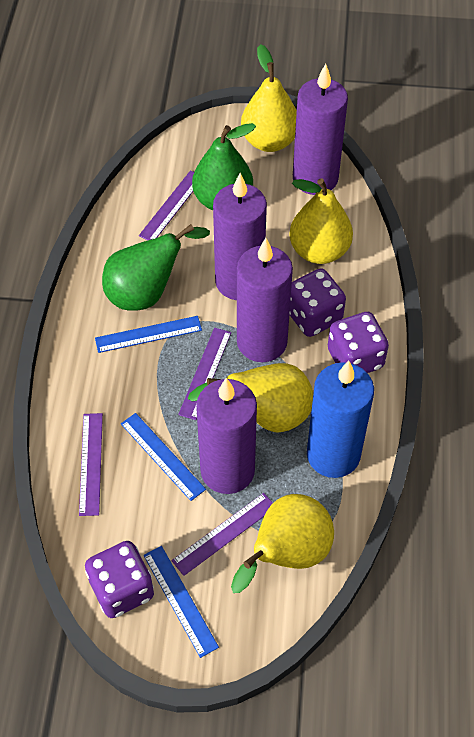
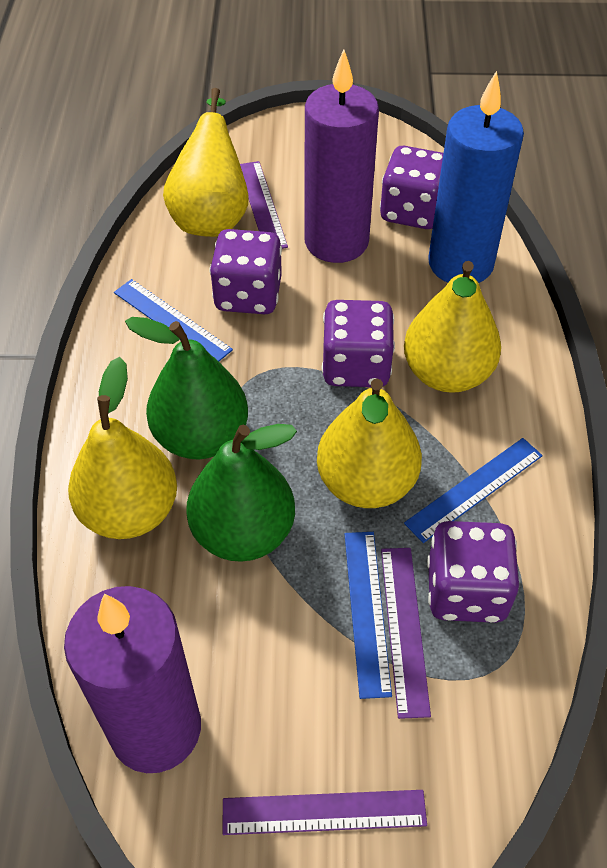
purple candle: [196,378,257,494] [213,173,267,300] [237,238,293,362] [293,64,348,195] = 4 -> [64,586,201,773] [305,49,379,263] = 2
purple dice: [85,541,154,618] [289,268,346,337] [328,312,389,373] = 3 -> [210,229,282,314] [322,300,395,387] [380,146,443,229] [427,521,519,623] = 4
purple ruler: [79,413,103,516] [139,170,194,240] [171,493,273,576] [178,328,231,420] = 4 -> [222,790,427,835] [240,161,288,249] [381,548,431,719] = 3

